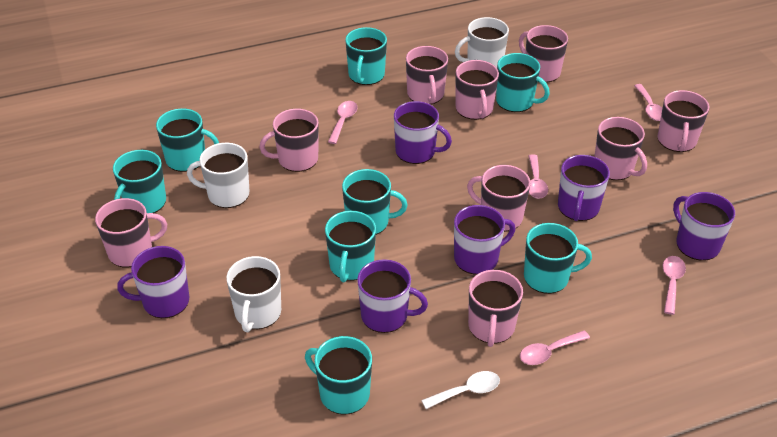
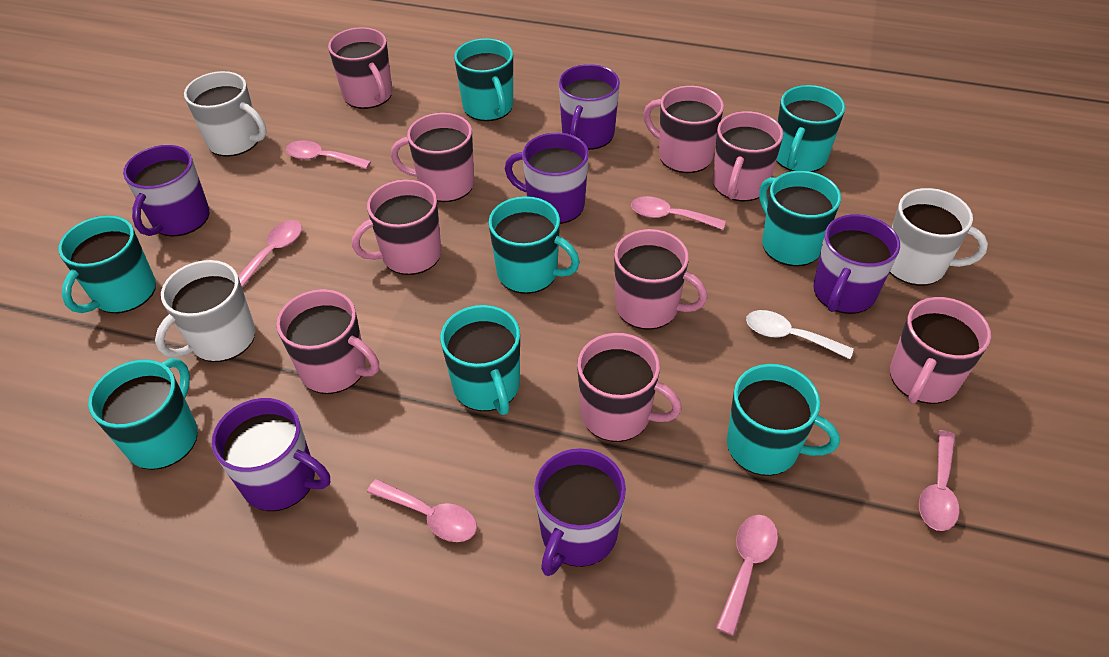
pink spoon: [328,101,357,144] [520,330,590,365] [529,154,548,199] [634,84,662,121] [663,256,686,315] = 5 -> [238,220,302,288] [286,140,371,169] [367,479,477,542] [631,196,726,230] [716,515,778,636] [919,430,959,531] = 6

